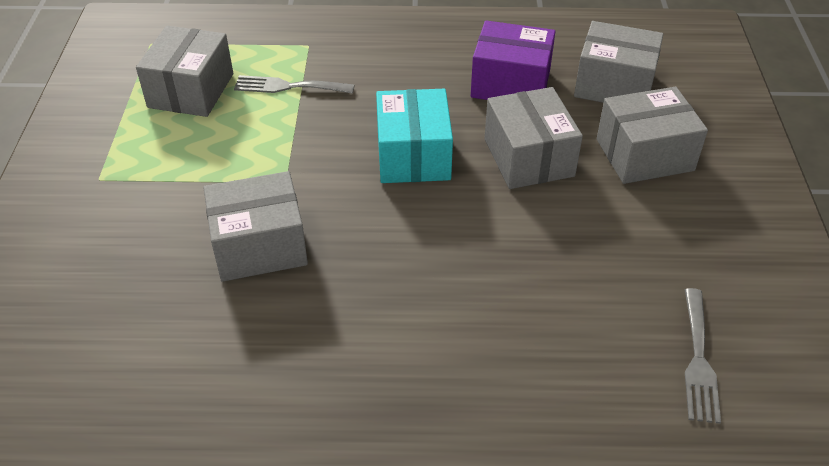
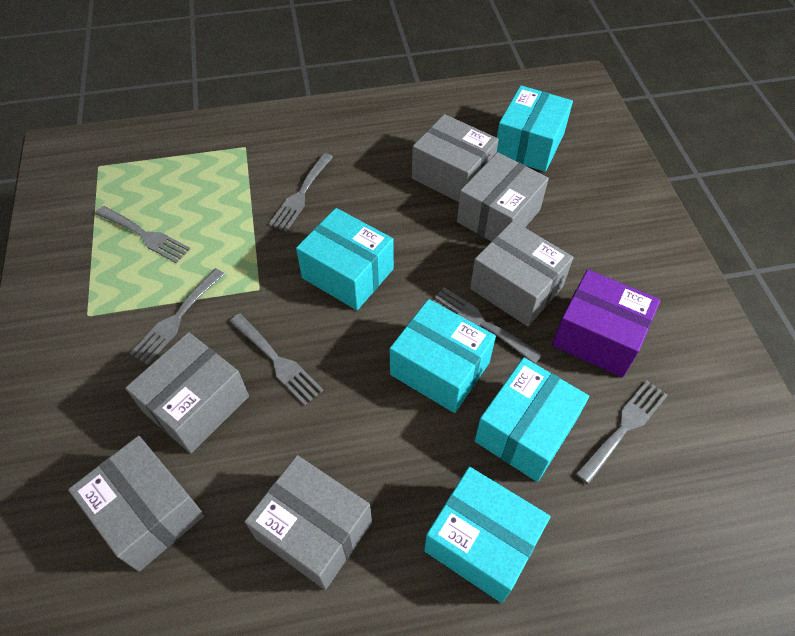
grey box: [136,26,233,117] [204,171,308,282] [484,87,583,189] [574,21,663,103] [597,87,708,184] = 5 -> [68,436,205,572] [125,332,249,453] [245,455,372,590] [412,114,499,202] [457,152,549,241] [470,221,574,326] = 6
grey fork: [234,75,354,94] [685,288,721,424] = 2 -> [95,206,190,263] [130,268,225,365] [230,314,323,406] [269,153,333,232] [432,287,542,363] [575,381,668,484] = 6
turquoise box: [376,89,453,183] = 1 -> [296,208,394,310] [390,299,496,413] [424,467,550,603] [475,358,589,482] [497,85,573,172] = 5

